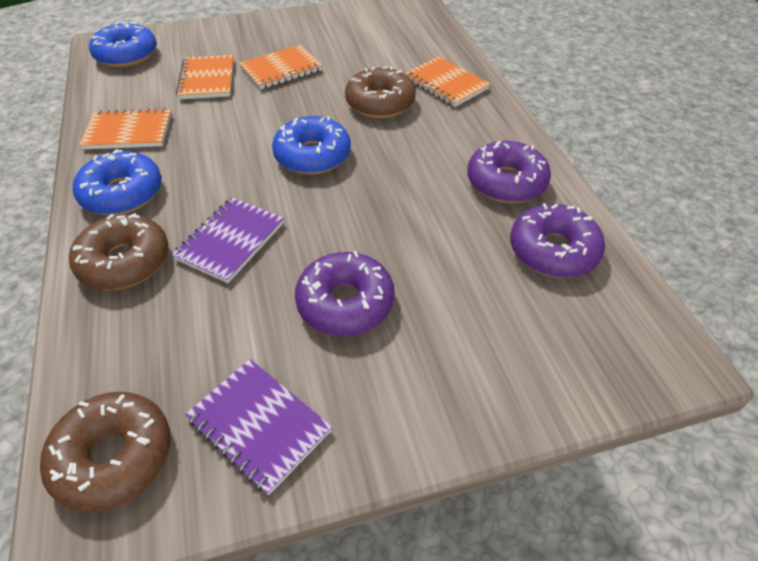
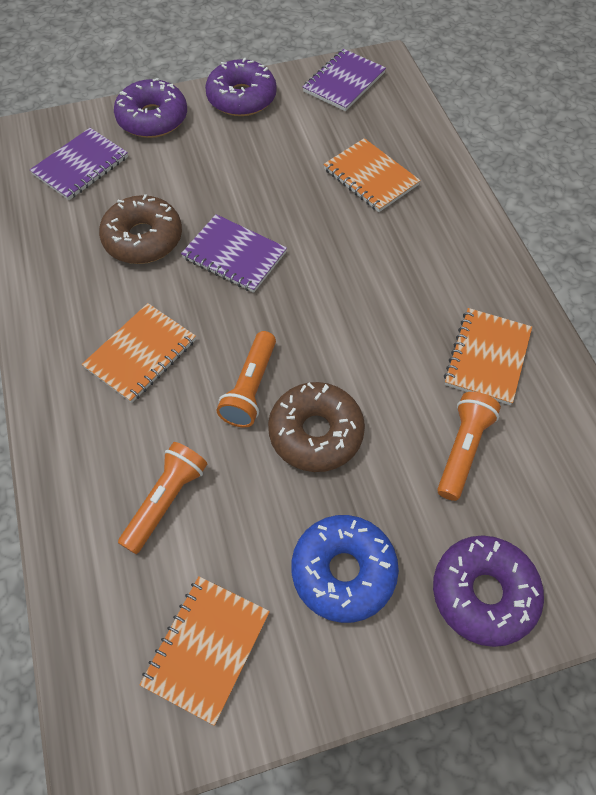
blue donut: [73,149,162,215] [89,22,157,67] [272,116,351,174] = 3 -> [291,515,399,623] = 1
brown donut: [40,392,171,513] [69,213,168,290] [345,66,416,118] = 3 -> [99,194,182,264] [268,382,365,472] = 2
orange flashlight: none = 0 -> [118,442,207,554] [217,331,276,427] [437,392,501,501] = 3
purple notebook: [172,197,284,283] [185,359,332,495] = 2 -> [30,128,128,200] [181,214,287,293] [303,49,386,111] = 3

